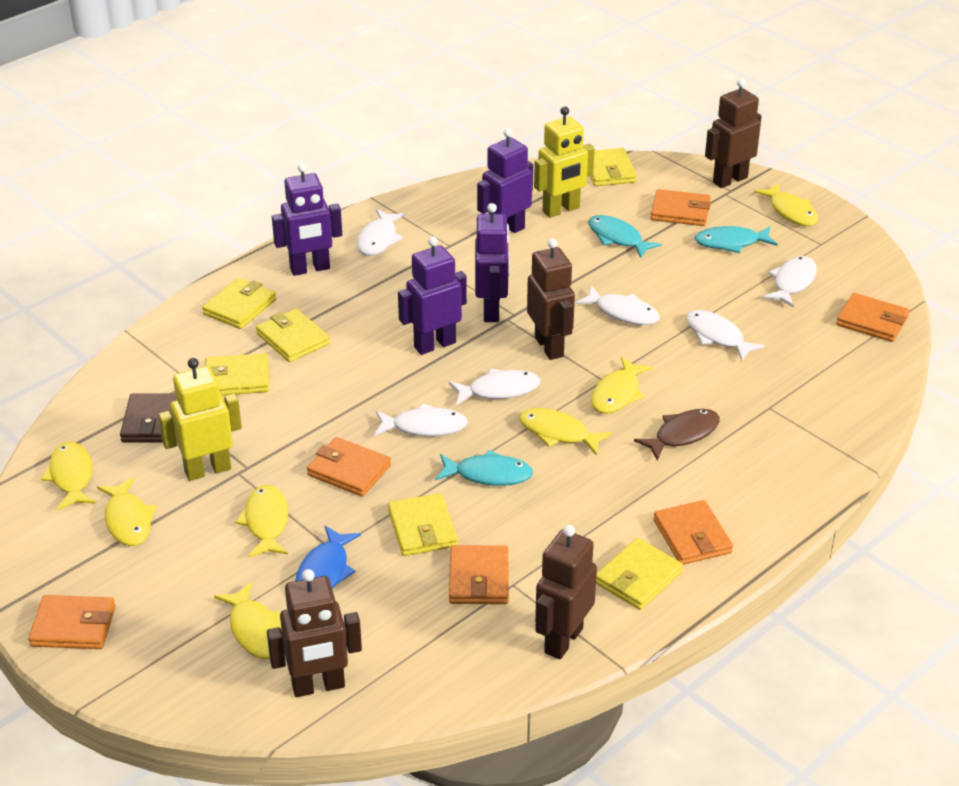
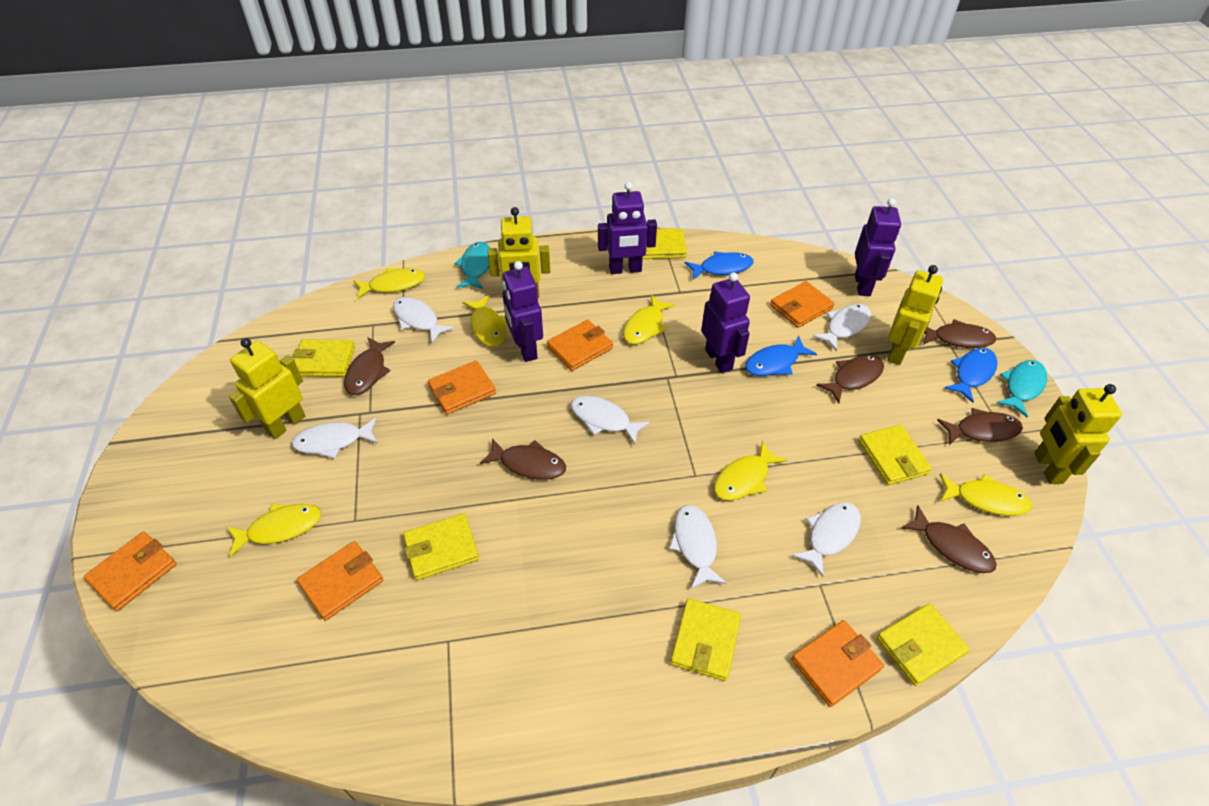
blue fish: [295,526,361,588] = 1 -> [685,251,754,280] [745,336,817,376] [944,348,998,403] = 3
brown fish: [634,409,720,461] = 1 -> [344,337,395,395] [480,438,566,480] [816,355,884,403] [901,505,997,573] [923,319,996,348] [937,408,1023,445] = 6
brown robot: [267,569,362,697] [527,238,575,360] [535,525,597,659] [705,78,761,188] = 4 -> none = 0
brown wallet: [120,393,177,442] = 1 -> none = 0
turquoise fish: [436,450,533,486] [588,215,662,258] [695,226,778,253] = 3 -> [454,242,491,289] [996,360,1047,417] = 2
yellow fish: [41,442,96,511] [97,477,157,546] [214,582,282,659] [235,485,288,558] [519,408,612,455] [591,357,653,414] [754,183,818,226] = 7 -> [227,504,321,557] [353,268,425,299] [462,295,507,347] [623,295,675,344] [714,441,787,501] [939,473,1032,516] = 6
yellow robot: [158,358,242,481] [534,106,595,218] = 2 -> [229,338,305,439] [488,207,550,298] [887,265,943,365] [1034,384,1122,484] = 4

